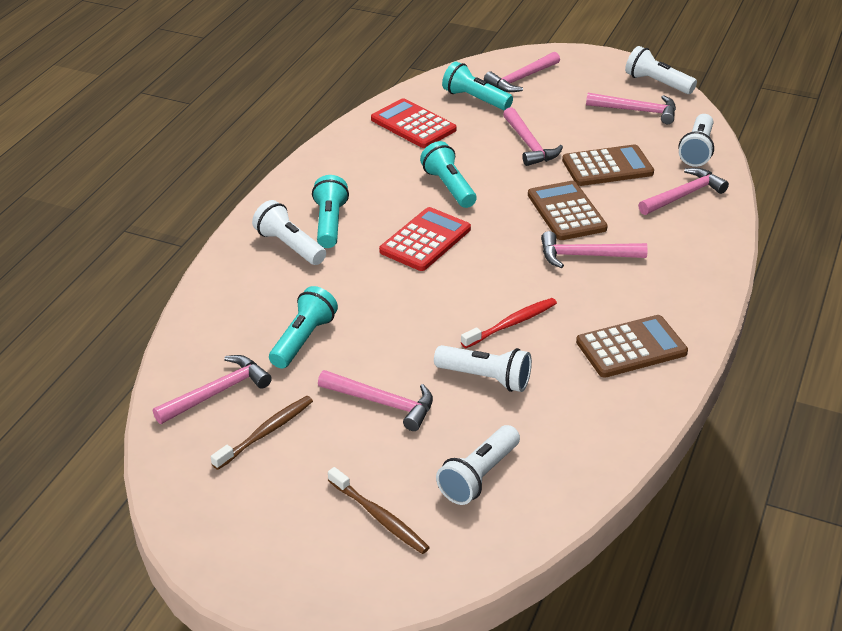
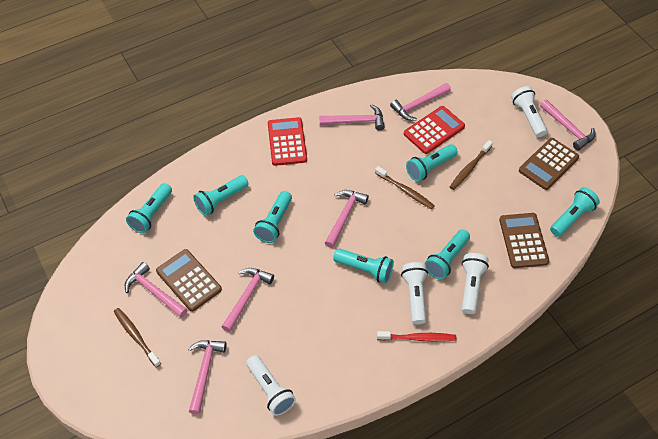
brown toothbrush: [211,396,313,470] [328,467,430,554] = 2 -> [114,308,161,367] [375,166,435,209] [450,140,493,190] = 3
turquoise flashlight: [269,286,338,368] [312,175,349,248] [420,141,476,208] [442,61,513,110] = 4 -> [126,183,172,234] [193,175,248,216] [253,191,292,243] [333,249,394,283] [406,144,458,182] [425,229,470,280] [550,187,600,237] = 7
white flashlight: [252,200,326,265] [434,345,532,392] [436,425,520,505] [625,46,697,94] [678,114,714,167] = 5 -> [246,355,296,416] [401,262,428,324] [462,253,489,314] [511,86,547,137] = 4

